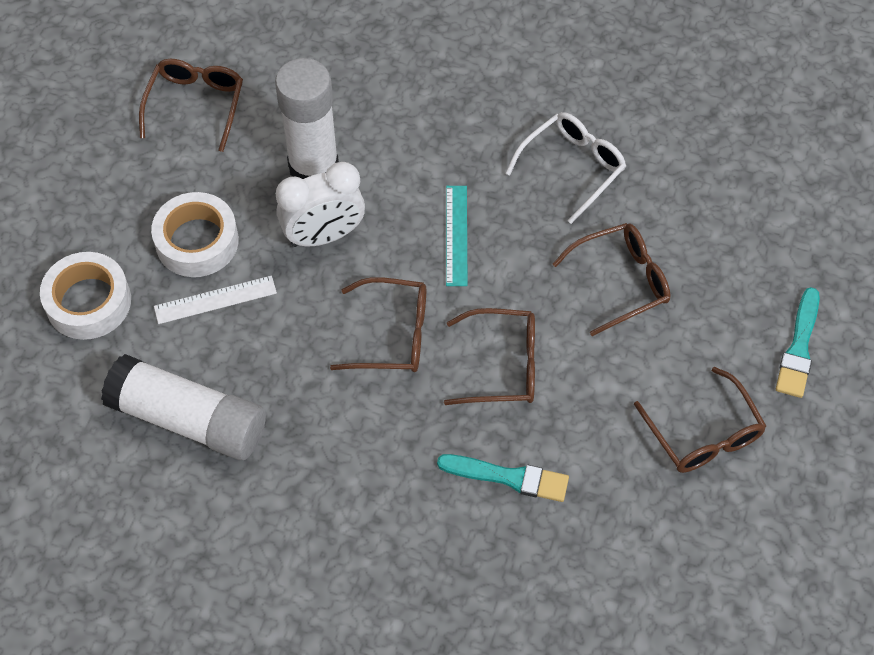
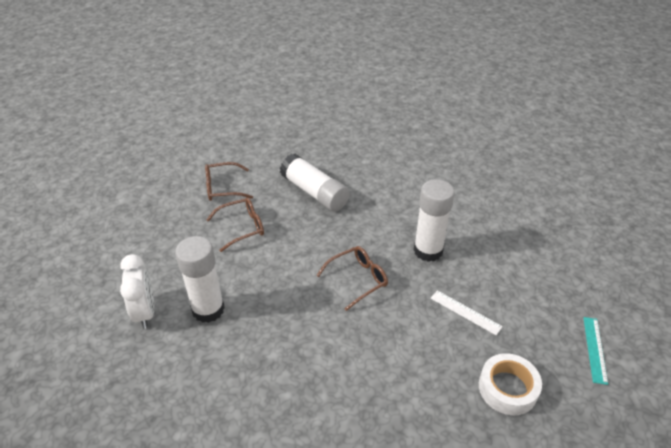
brown glasses: [139,59,243,152] [330,277,426,372] [444,308,535,405] [552,223,670,336] [634,367,766,473] = 5 -> [205,162,253,201] [206,198,264,252] [316,246,388,311] = 3
turquoise brush: [437,454,569,502] [776,287,820,398] = 2 -> none = 0
white glasses: [505,112,626,224] = 1 -> none = 0
white glue stick: [101,354,266,460] [275,58,339,179] = 2 -> [175,236,225,323] [280,154,350,211] [414,179,455,262] = 3
white tape: [40,252,131,340] [151,192,239,277] = 2 -> [479,353,542,415] = 1

